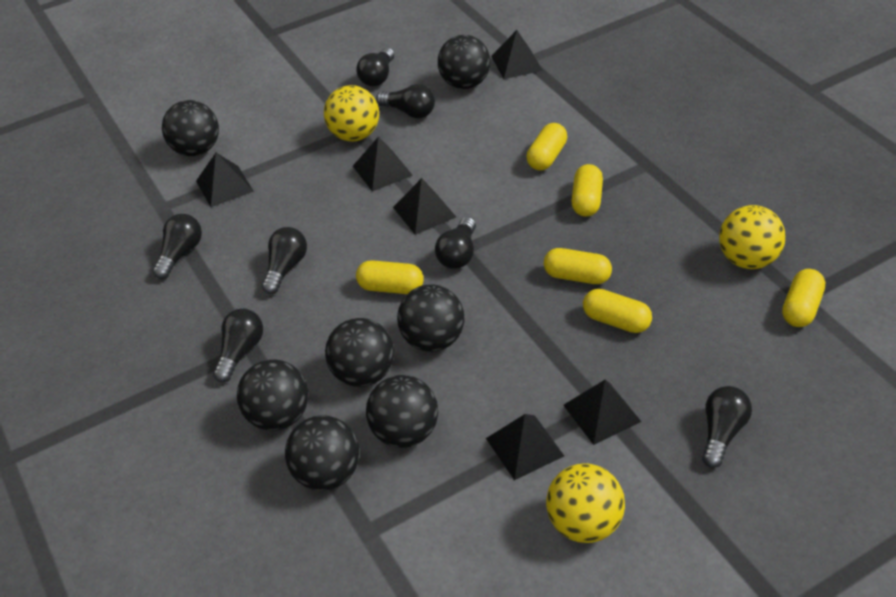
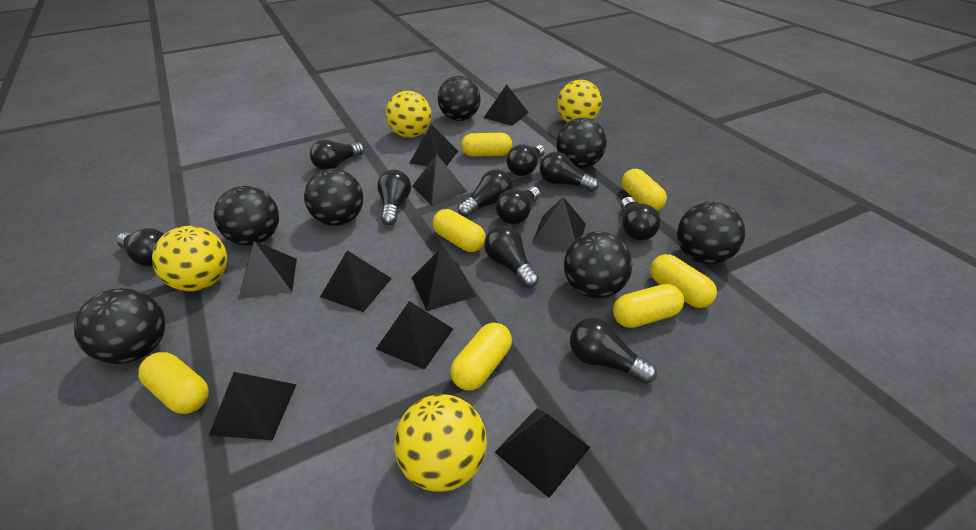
black light bulb: [153,214,202,279] [213,308,263,383] [262,227,307,295] [356,48,394,86] [376,84,435,118] [435,217,476,269] [702,386,752,468] = 7 -> [117,228,164,267] [310,140,364,170] [377,169,411,225] [458,169,513,217] [484,225,539,288] [496,186,540,224] [506,144,545,176] [540,152,599,192] [570,318,657,384] [621,197,660,241] = 10
black pyramid: [196,153,254,207] [353,137,413,192] [393,178,456,235] [486,414,564,480] [491,30,543,79] [563,380,641,445] = 6 -> [209,372,297,440] [239,241,297,299] [320,250,392,312] [376,301,453,370] [410,124,458,166] [412,154,467,205] [412,249,476,311] [484,84,529,126] [495,408,590,498] [532,197,586,250] = 10
yellow ball: [324,85,379,142] [546,463,625,543] [719,205,786,269] = 3 -> [152,226,227,291] [386,91,431,138] [394,394,487,492] [557,80,602,123] = 4
yellow capsule: [356,260,424,294] [527,123,567,171] [544,248,612,284] [572,164,603,217] [583,289,652,333] [782,269,825,327] = 6 -> [138,352,209,414] [433,209,486,252] [450,323,512,390] [461,133,512,157] [613,284,684,328] [622,169,667,210] [650,254,717,308] = 7

